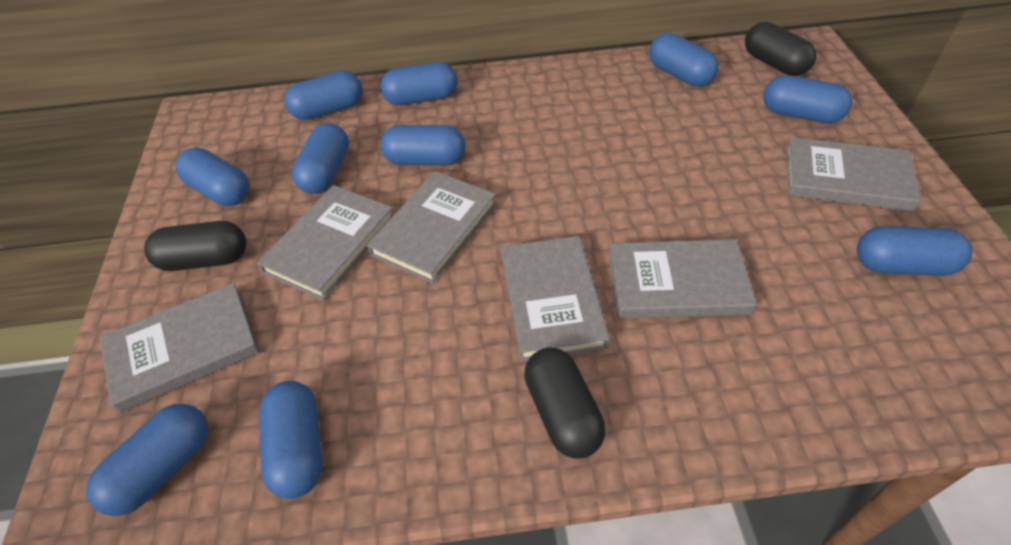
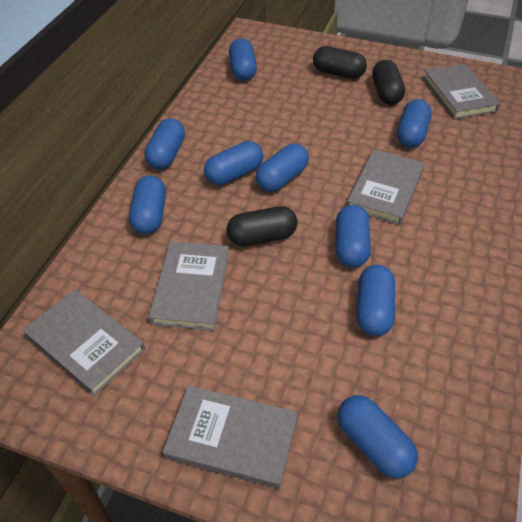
blue capsule: [86,404,208,516] [176,148,250,206] [259,381,323,499] [285,71,363,120] [292,123,349,194] [380,62,458,105] [380,125,466,166] [649,33,719,87] [763,75,853,124] [857,226,972,276] = 10 -> [129,175,166,234] [145,118,185,169] [204,141,263,185] [229,38,257,81] [256,143,309,192] [336,205,371,268] [338,395,418,479] [357,265,395,336] [397,99,431,148] = 9
grey book: [100,283,260,413] [257,185,392,300] [367,171,496,284] [501,236,610,361] [609,239,757,319] [786,137,921,212] = 6 -> [23,289,145,396] [149,241,229,331] [163,385,297,489] [347,149,424,225] [423,64,500,119] = 5

